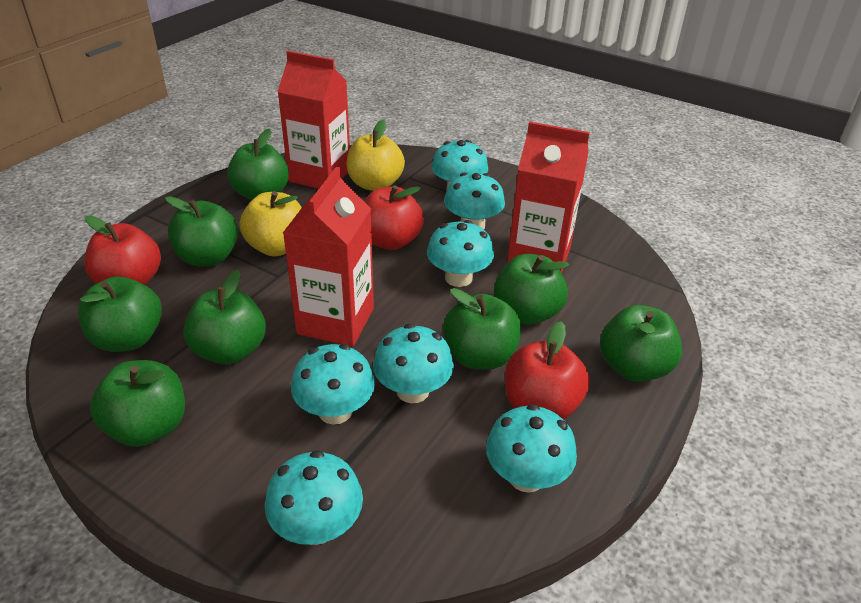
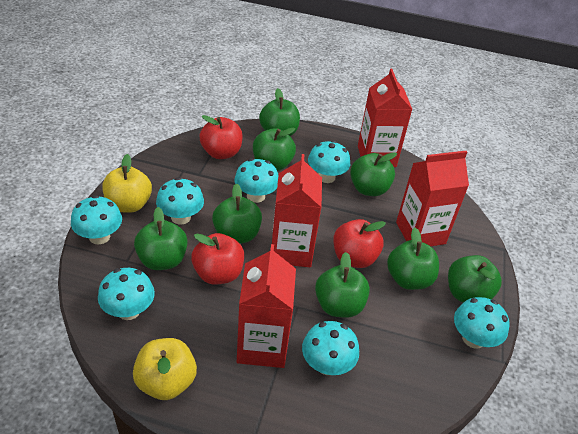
red carton: [277,51,350,189] [283,167,374,347] [507,122,590,273] = 3 -> [237,244,296,368] [272,154,322,267] [358,69,413,167] [396,151,469,246] = 4

